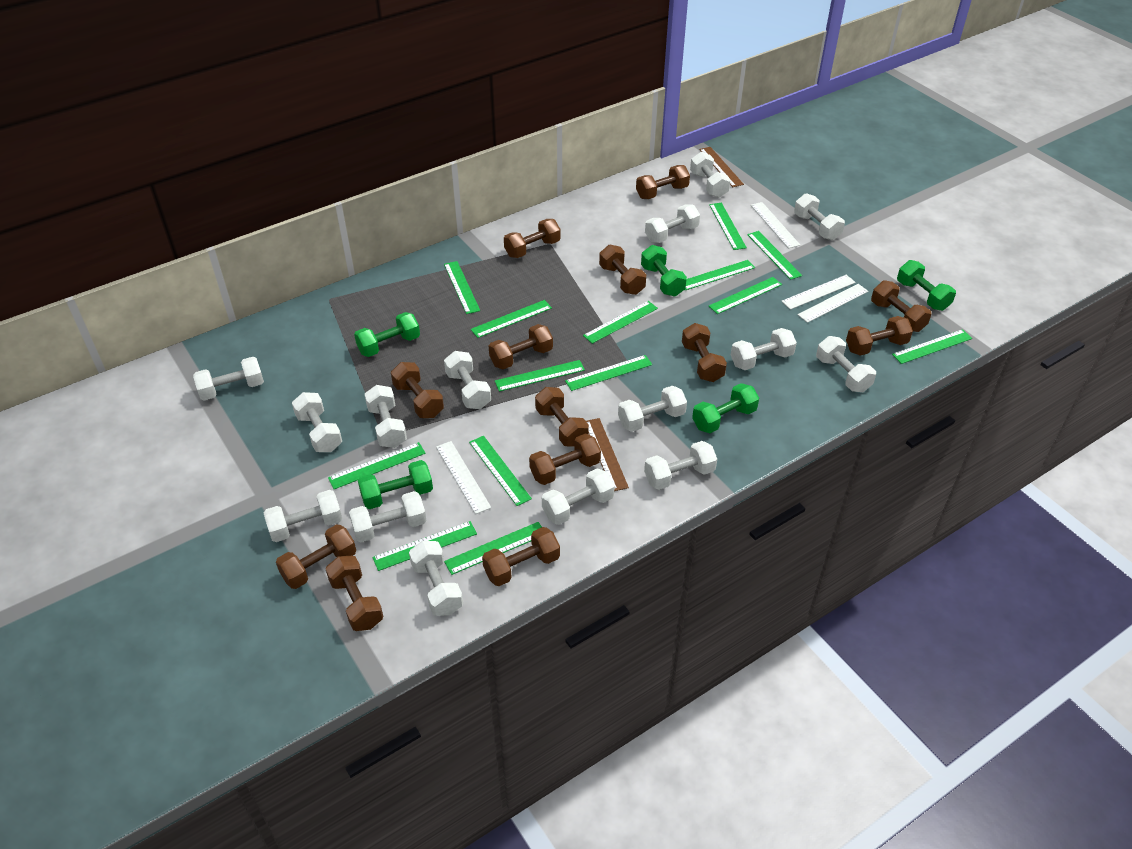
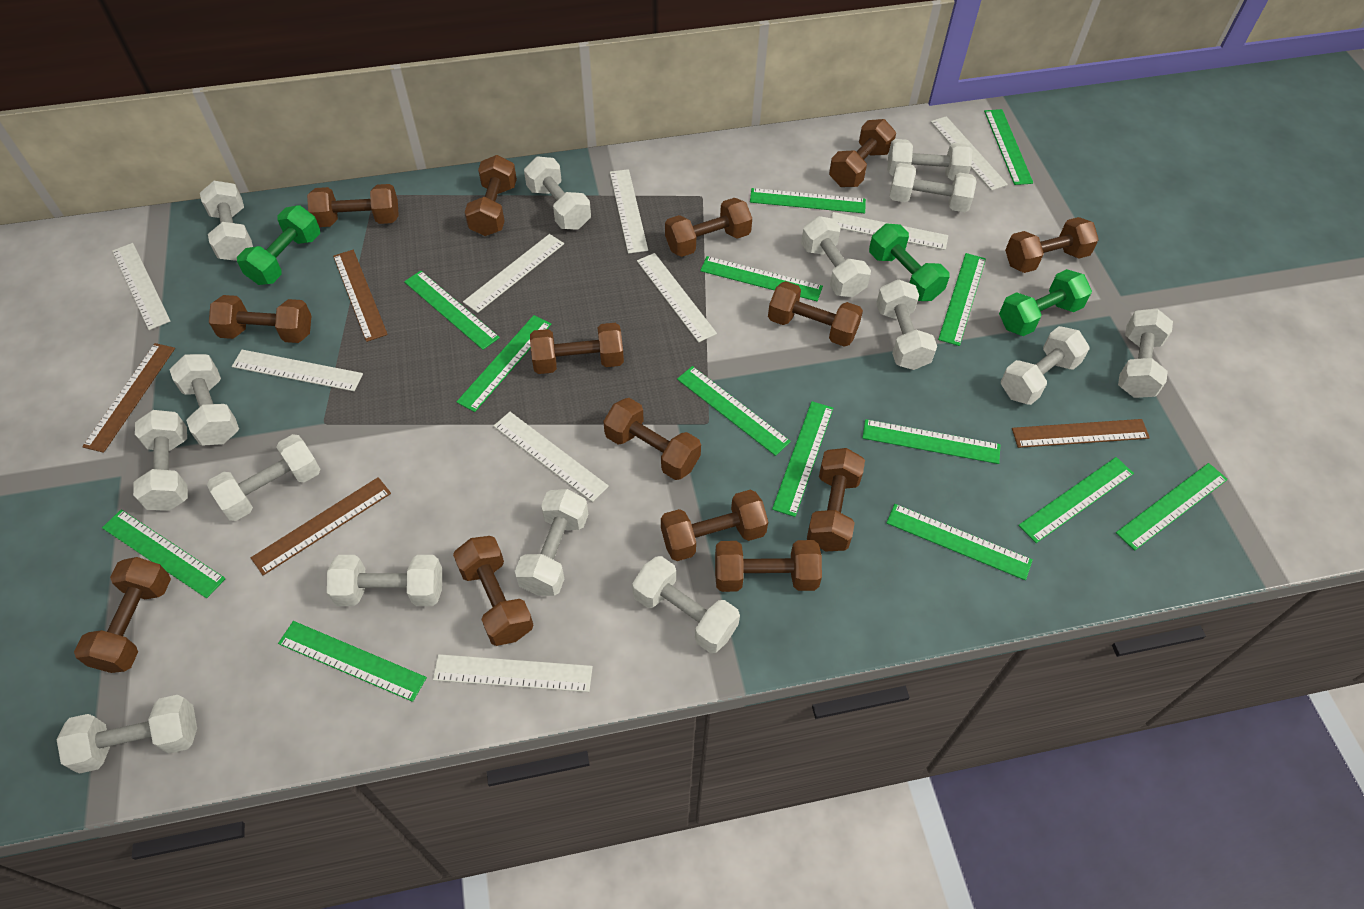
brown dumbbell: [276,524,356,589] [326,556,383,631] [391,362,444,418] [482,527,560,586] [489,324,553,369] [504,219,561,258] [529,433,601,485] [535,387,589,447] [599,245,646,295] [636,165,690,199] [682,323,727,382] [846,316,913,356] [871,280,932,332] = 13 -> [74,557,171,673] [209,295,311,343] [307,184,399,227] [453,536,533,646] [465,155,517,236] [530,323,624,374] [603,398,701,480] [661,490,768,561] [665,198,752,257] [715,540,822,592] [768,281,863,347] [807,448,865,551] [829,119,896,187] [1005,217,1099,273] = 14
brown ruler: [586,418,629,491] [699,147,744,187] = 2 -> [82,343,175,453] [251,477,391,575] [333,250,388,342] [1012,419,1150,448] = 4
green dumbbell: [354,312,420,357] [358,460,433,509] [641,245,687,296] [692,383,759,433] [897,260,956,311] = 5 -> [237,205,320,285] [869,224,949,301] [999,269,1092,336] = 3
white ruler: [436,441,491,514] [751,202,800,248] [781,275,856,310] [797,284,868,323] = 4 -> [112,243,171,330] [232,350,363,391] [433,654,593,692] [463,234,564,313] [494,412,609,502] [610,169,648,254] [637,253,717,342] [831,212,948,250] [931,116,1008,191] = 9

